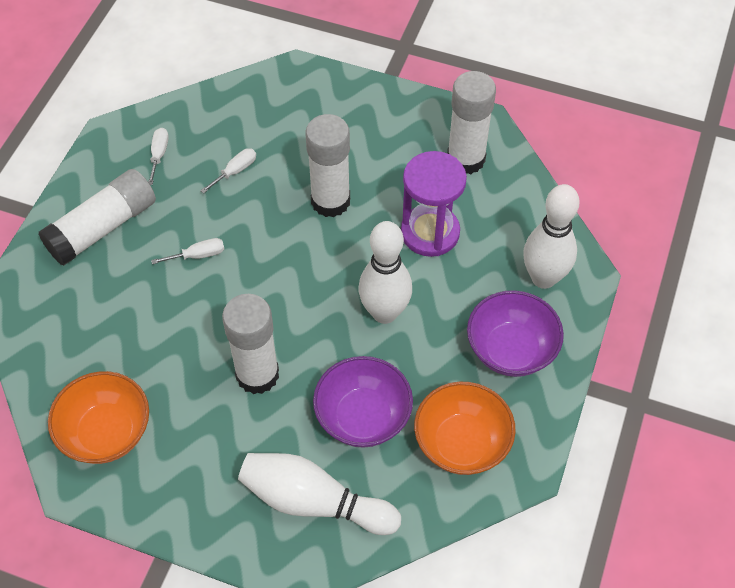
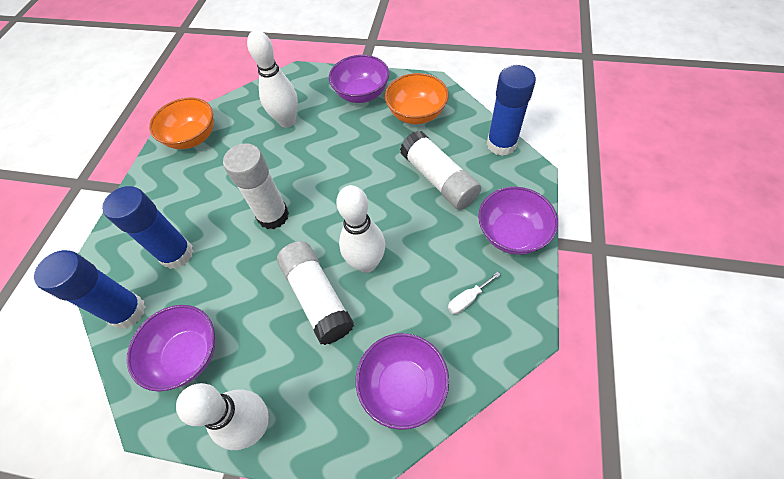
blue glue stick: none = 0 -> [34,250,145,329] [102,186,193,269] [487,65,536,156] = 3
purple bowl: [313,356,413,448] [467,290,564,377] = 2 -> [127,305,215,392] [329,55,389,103] [356,333,449,430] [478,187,558,255] = 4
purple hourglass: [401,151,467,257] = 1 -> none = 0
white glue stick: [38,169,156,266] [222,294,279,394] [306,114,350,218] [447,71,496,174] = 4 -> [223,143,289,229] [277,241,354,345] [400,131,481,210] = 3
white screwdriver: [148,128,169,185] [151,238,224,264] [200,148,256,194] = 3 -> [448,272,501,314] = 1

